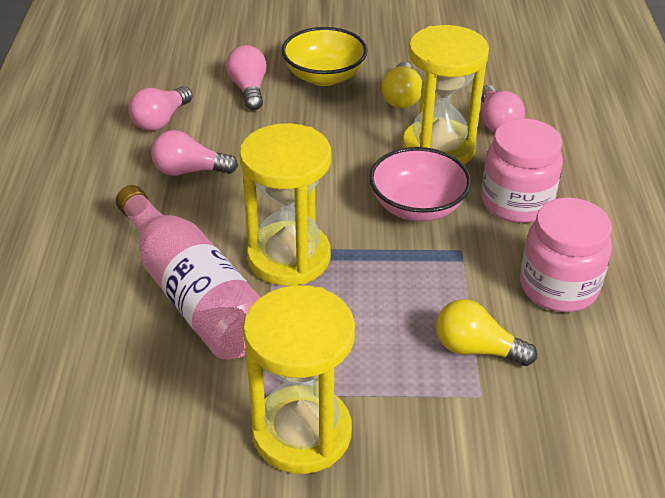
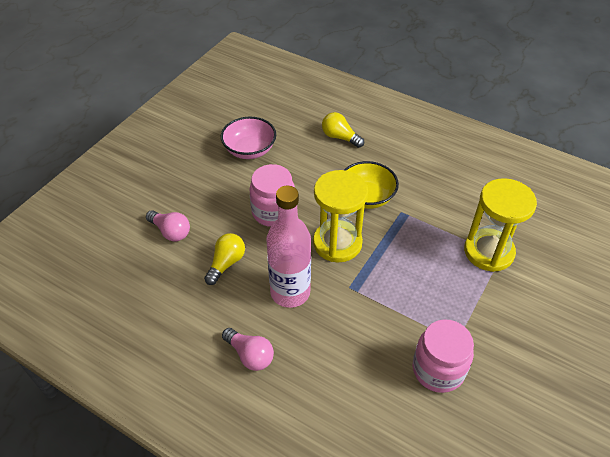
pink light bulb: [129,86,193,131] [151,130,238,176] [226,45,267,110] [481,85,525,133] = 4 -> [146,210,190,241] [222,328,274,371] = 2
yellow hourglass: [240,123,331,286] [243,285,355,474] [402,25,489,165] = 3 -> [313,170,368,262] [464,178,537,272] = 2

